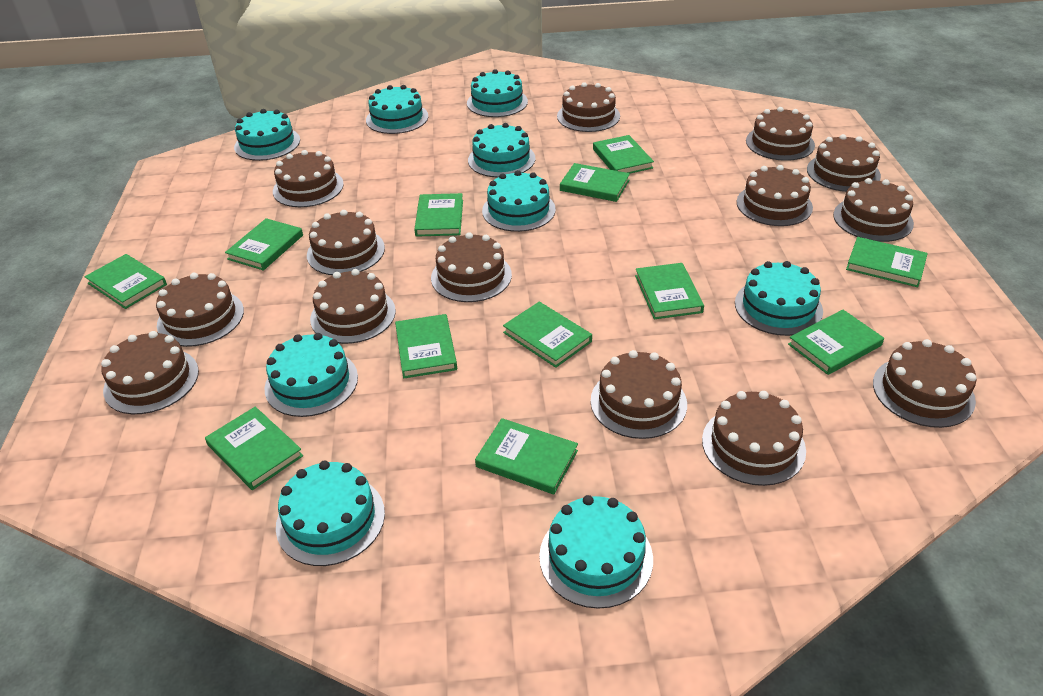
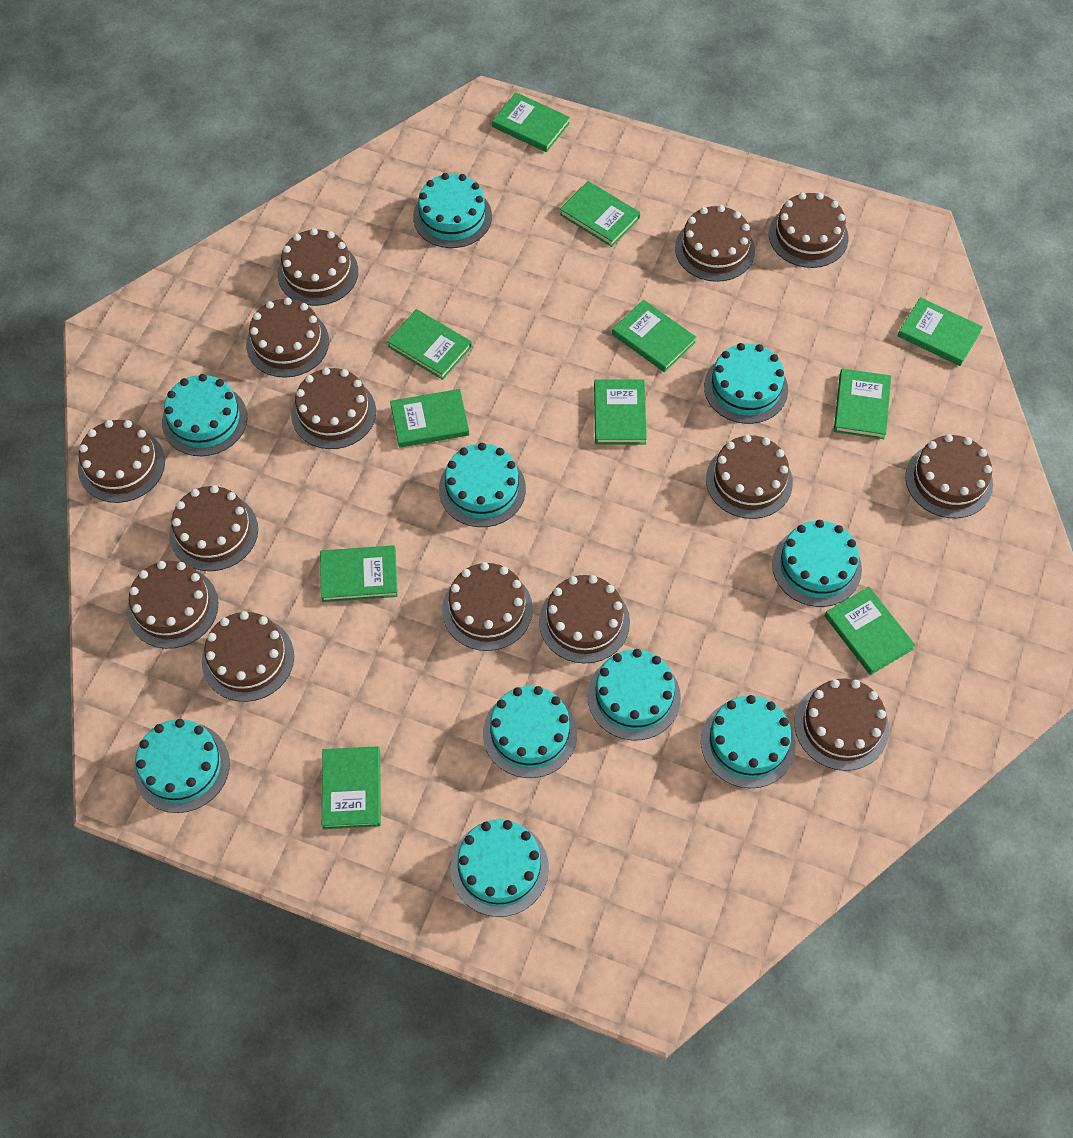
green book: [85,254,167,309] [205,407,303,490] [225,218,303,271] [395,314,457,378] [414,193,463,237] [475,418,578,494] [503,302,592,368] [560,163,630,202] [593,135,654,174] [635,263,704,319] [788,309,884,375] [846,237,928,287] = 12 -> [320,545,398,602] [322,746,381,829] [387,309,472,380] [390,389,469,448] [492,92,570,152] [559,181,640,247] [594,379,647,445] [612,300,696,372] [825,587,916,675] [834,368,891,439] [897,297,983,366] = 11
turquoise cake: [234,109,300,161] [264,333,358,417] [276,460,385,566] [366,85,428,134] [467,69,528,117] [468,123,535,178] [482,170,556,232] [539,495,653,609] [735,261,823,336] = 9 -> [134,719,230,813] [162,374,247,456] [413,173,492,248] [439,443,526,527] [451,819,549,917] [483,686,577,778] [587,649,681,741] [701,695,796,788] [704,343,788,424] [772,520,862,607] = 10

